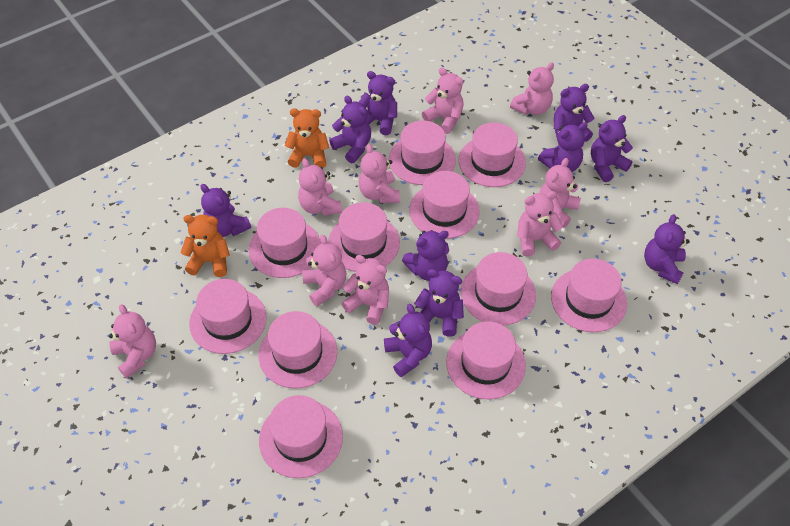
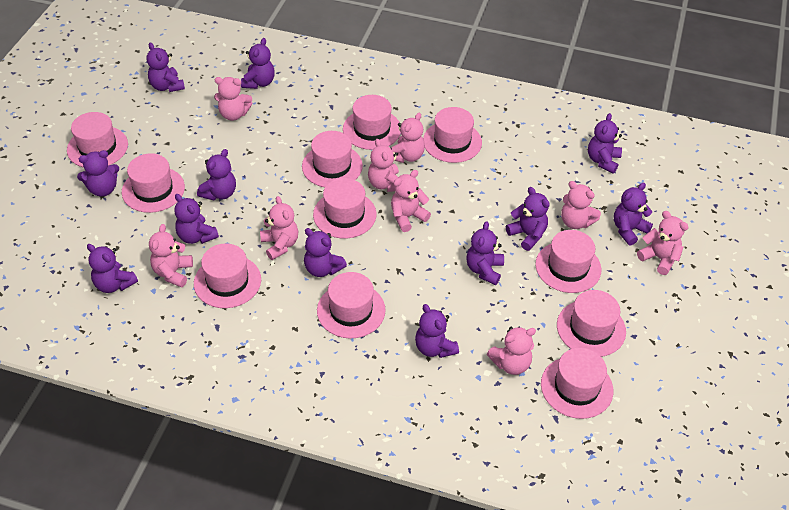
orange teddy bear: [180,215,230,277] [284,108,329,168] = 2 -> none = 0
purple teddy bear: [201,184,251,237] [329,95,371,163] [359,71,397,135] [384,304,432,377] [402,230,449,281] [414,269,464,337] [538,122,588,172] [554,84,595,145] [591,115,633,182] [644,214,690,284] = 10 -> [77,150,119,197] [87,244,138,293] [147,42,185,92] [174,194,219,244] [197,149,236,200] [241,38,275,89] [304,228,347,277] [415,304,459,358] [466,221,504,285] [506,187,550,251] [588,113,622,173] [614,183,653,246] = 12

